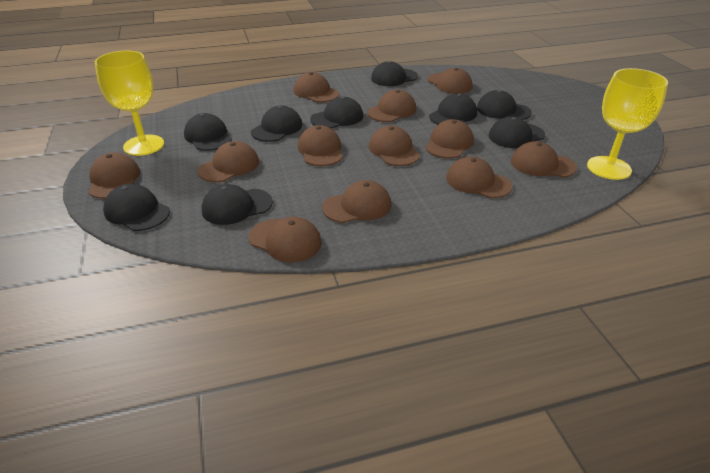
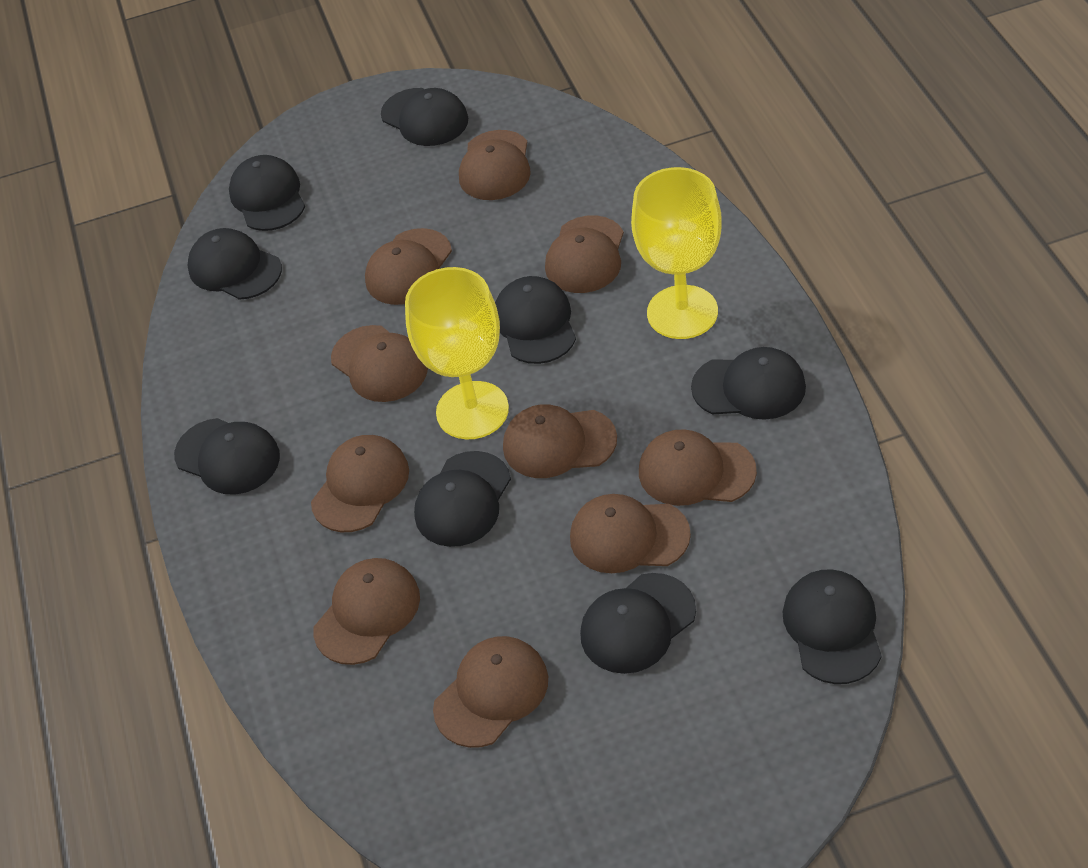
brown cap: [88,153,140,199] [198,141,259,182] [249,217,322,262] [294,72,339,102] [298,125,343,166] [322,180,391,223] [367,90,416,122] [369,126,420,166] [425,119,474,158] [427,68,473,94] [446,156,512,198] [511,141,577,178] = 12 -> [311,435,409,532] [314,558,420,665] [331,325,428,402] [365,228,452,305] [433,636,548,748] [459,130,531,200] [503,404,617,478] [545,215,624,293] [570,494,691,573] [639,429,757,506] = 10

